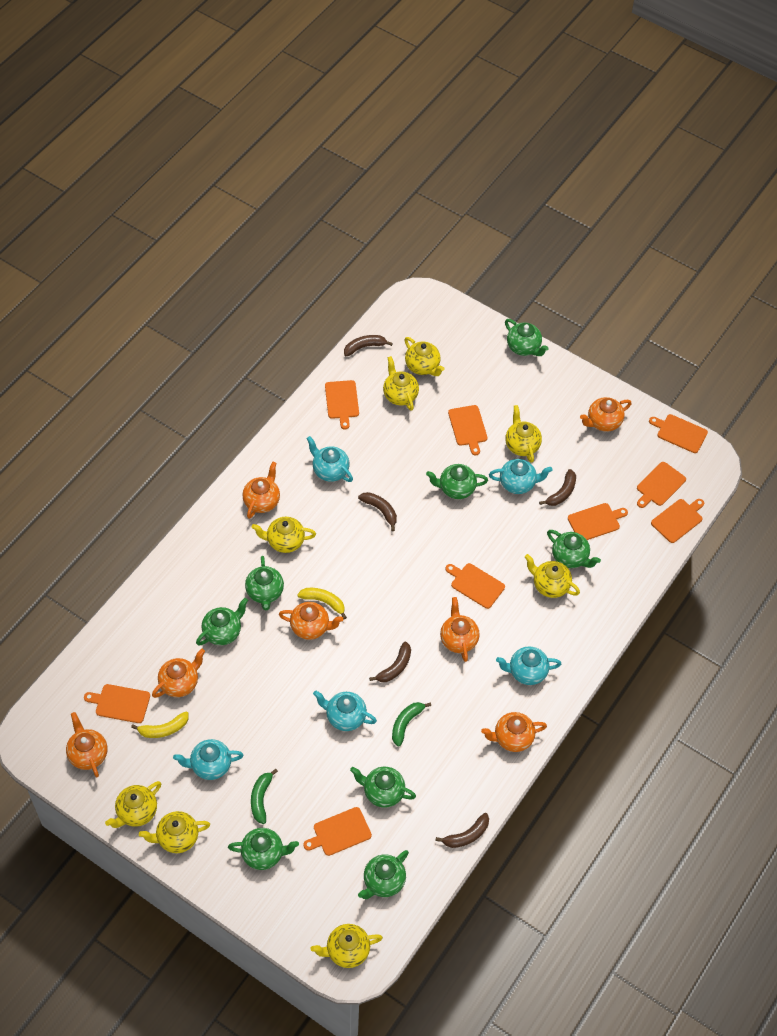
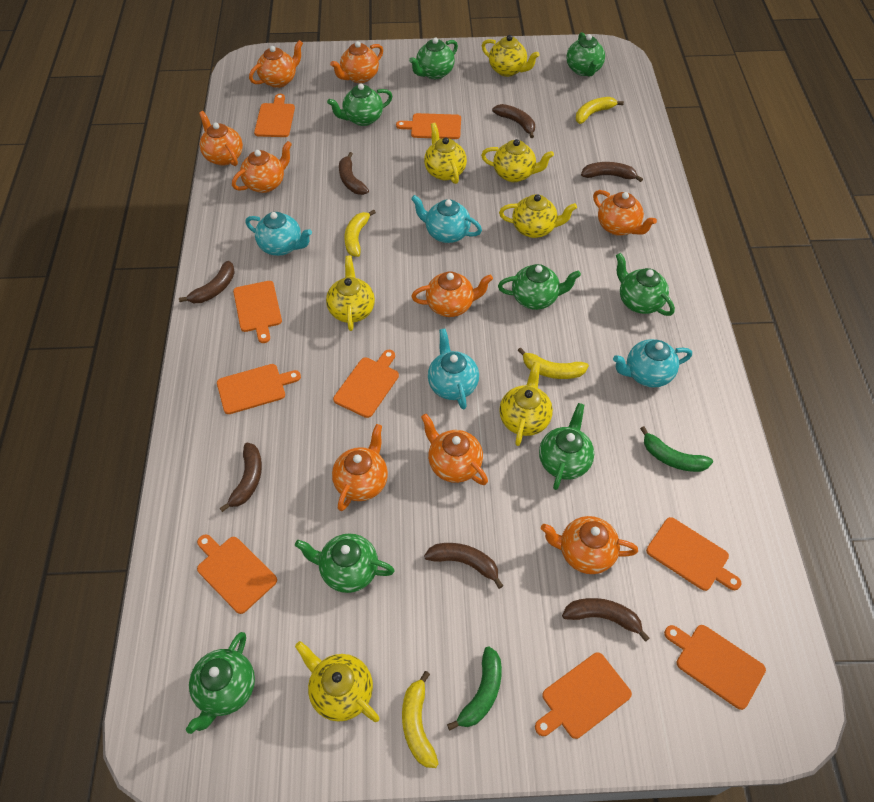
brown banana: [344,335,393,356] [358,492,397,531] [369,642,411,682] [435,813,489,848] [539,469,576,506] = 5 -> [179,261,235,303] [220,443,262,512] [339,152,369,195] [424,543,503,589] [492,104,535,138] [562,598,649,642] [581,162,643,182] = 7
orange teapot: [66,712,107,777] [152,649,205,698] [242,462,280,519] [279,602,344,640] [440,597,479,662] [481,712,547,752] [580,397,632,432] = 7 -> [199,111,243,166] [232,141,292,193] [249,40,303,88] [330,41,383,83] [332,424,388,511] [411,272,493,317] [421,414,488,485] [541,516,638,574] [593,190,657,236] = 9
turquoise teapot: [173,739,244,780] [307,436,353,482] [313,690,377,731] [489,459,552,494] [496,646,561,685] = 5 -> [245,212,312,256] [411,195,482,243] [428,328,479,409] [613,339,692,388] = 4
yellow banana: [131,711,188,738] [297,588,347,619] = 2 -> [344,209,376,257] [402,671,439,768] [518,347,589,379] [576,97,624,124] = 4
yellow teapot: [105,781,161,828] [139,811,210,853] [252,517,316,553] [311,924,383,968] [383,356,419,411] [405,337,444,376] [505,405,542,463] [525,554,580,598] = 8 -> [295,641,380,722] [326,256,375,331] [424,123,467,184] [481,139,554,182] [482,35,540,77] [499,194,577,238] [499,362,553,446] = 7

